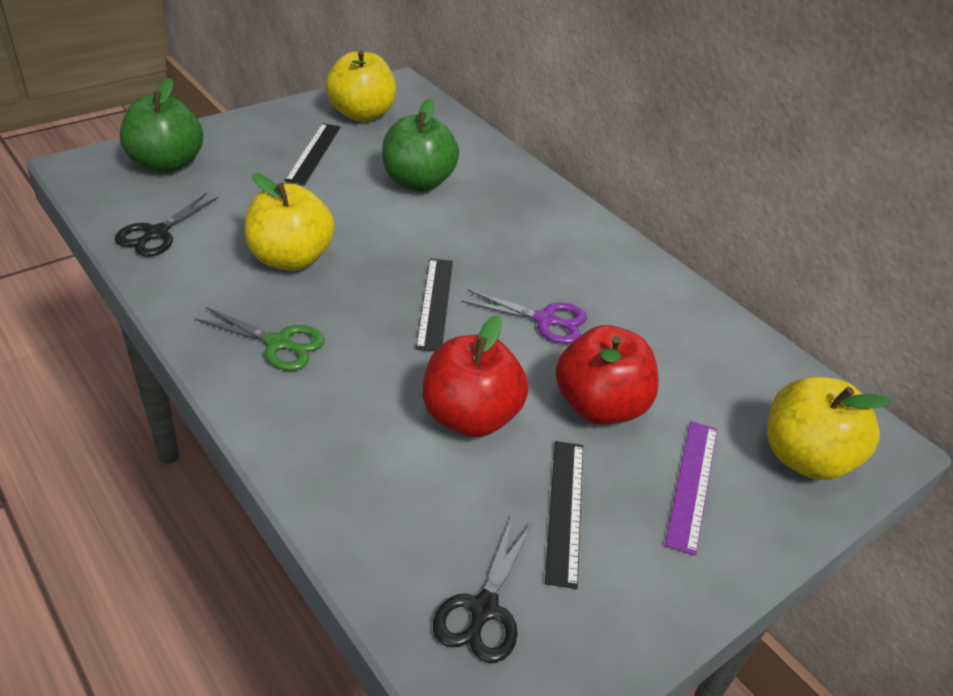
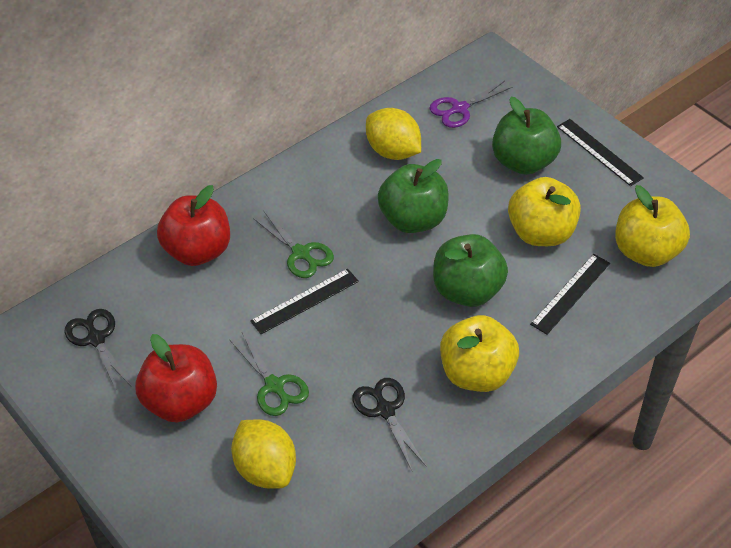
green apple: [120,78,203,173] [382,99,459,191] = 2 -> [378,159,449,233] [433,234,508,307] [492,97,561,175] = 3
green scissors: [195,307,325,371] = 1 -> [229,333,309,416] [253,210,334,278] = 2
purple ruler: [665,421,717,556] = 1 -> none = 0
yellow lemon: none = 0 -> [231,419,296,489] [366,108,421,160] = 2

